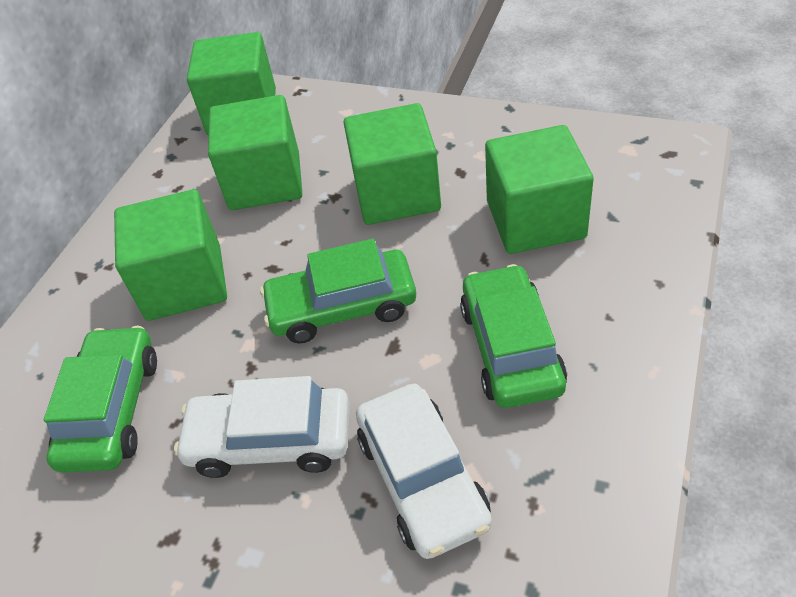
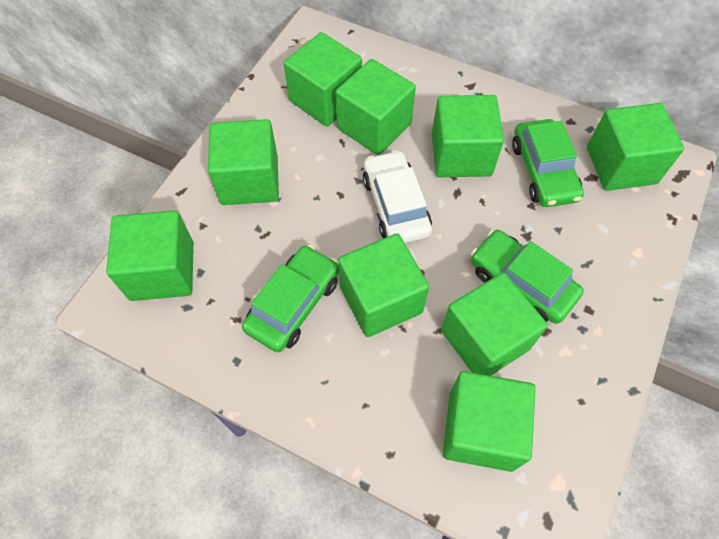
green cube: [114,189,227,321] [187,32,276,135] [208,95,302,210] [343,103,441,225] [485,125,594,254] = 5 -> [106,211,194,301] [208,119,279,205] [284,32,362,126] [335,59,416,155] [338,233,429,337] [432,95,504,177] [441,272,548,376] [443,371,536,472] [587,103,684,191] = 9
white car: [174,376,350,478] [356,384,492,559] = 2 -> [363,150,432,243] = 1

